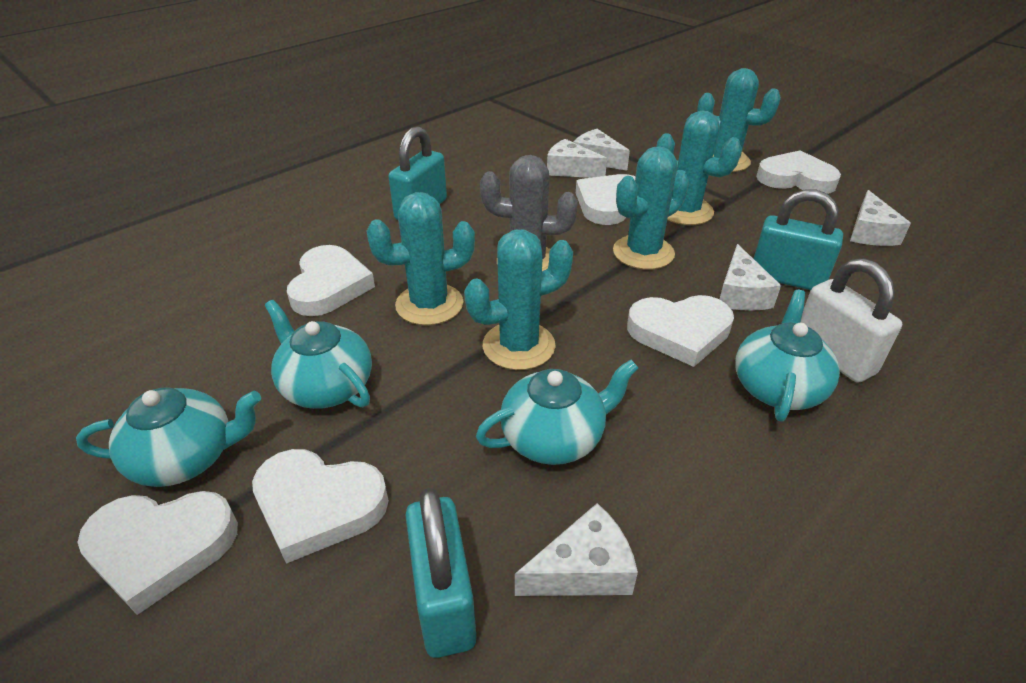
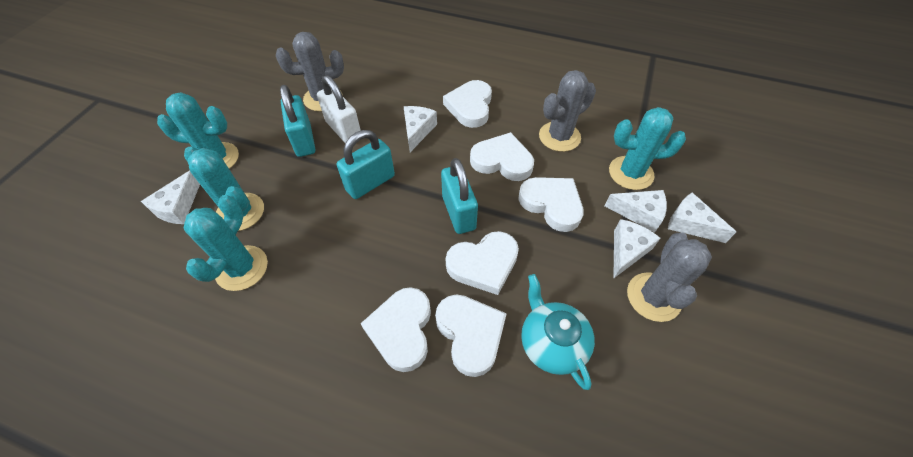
grey cactus: [480,155,578,271] = 1 -> [276,32,344,111] [539,70,596,152] [627,232,712,322] = 3
turquoise cactus: [366,192,475,325] [464,230,573,370] [613,146,689,270] [656,111,742,225] [697,68,781,172] = 5 -> [157,92,239,169] [183,195,268,291] [184,147,264,231] [609,107,686,190] = 4
turquoise teapot: [76,388,261,487] [265,300,372,409] [476,360,638,465] [735,290,840,422] = 4 -> [521,274,595,390] = 1

